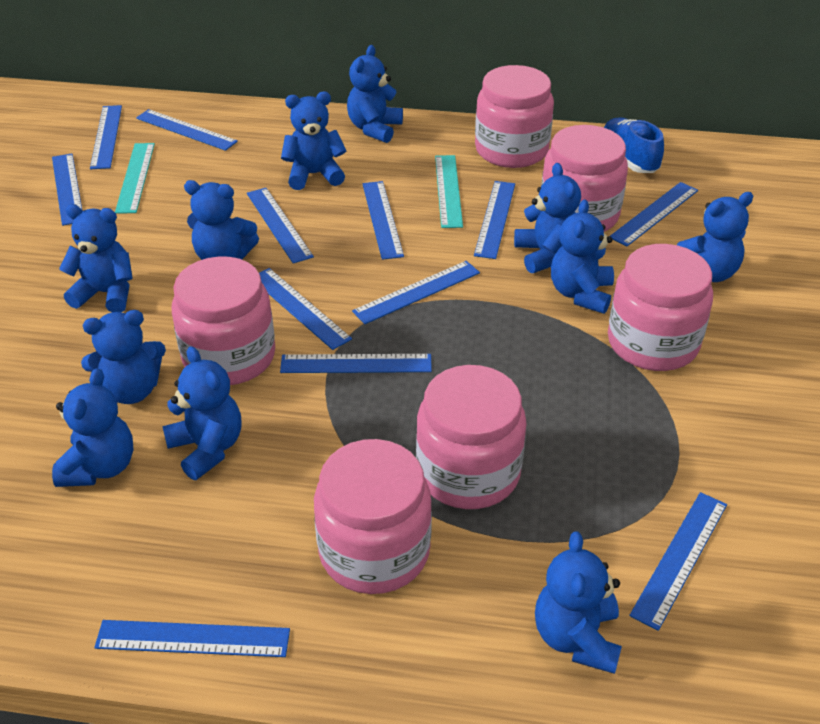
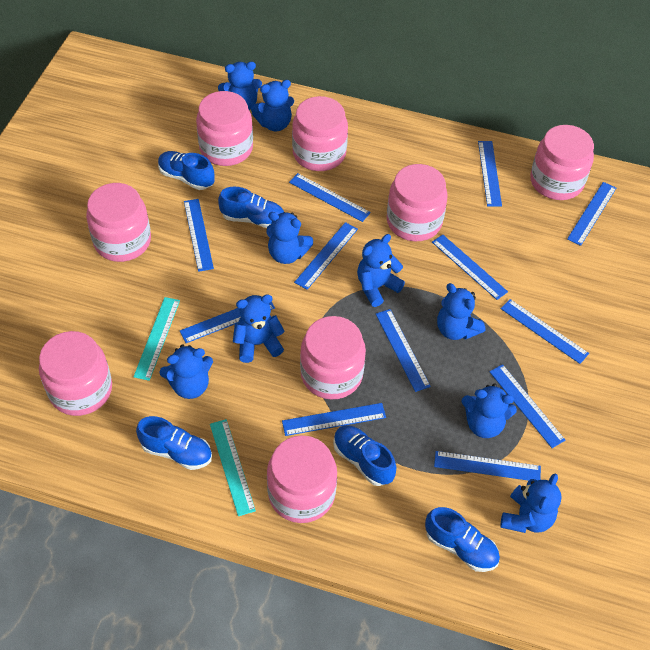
blue shoe: [604,117,664,173] = 1 -> [136,416,212,470] [158,151,215,190] [218,187,284,228] [333,425,396,486] [425,507,500,572] = 5
blue teddy bear: [52,368,134,487] [59,204,133,313] [81,310,166,404] [162,346,242,480] [184,180,259,260] [281,92,346,190] [347,45,403,143] [514,163,581,273] [535,531,622,674] [551,199,614,314] [677,192,753,282] = 11 -> [159,344,213,399] [218,62,262,110] [233,294,285,363] [251,80,294,132] [267,212,313,264] [357,234,405,307] [437,283,485,340] [461,383,517,438] [500,474,562,533] = 9
pink jar: [171,256,275,385] [314,439,432,594] [416,365,527,509] [475,65,554,168] [541,125,628,232] [608,244,713,371] = 6 -> [39,331,112,416] [86,183,151,262] [196,91,253,166] [267,435,337,523] [292,96,348,171] [300,316,366,400] [387,164,448,241] [530,125,594,200] = 8

